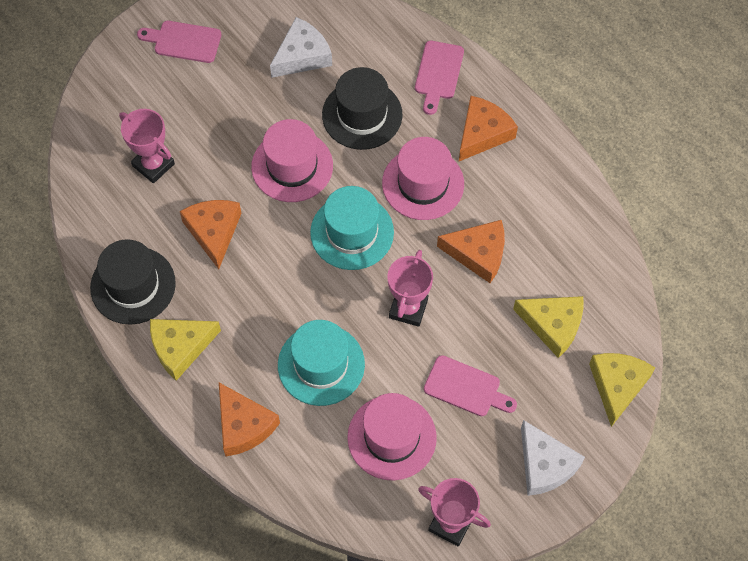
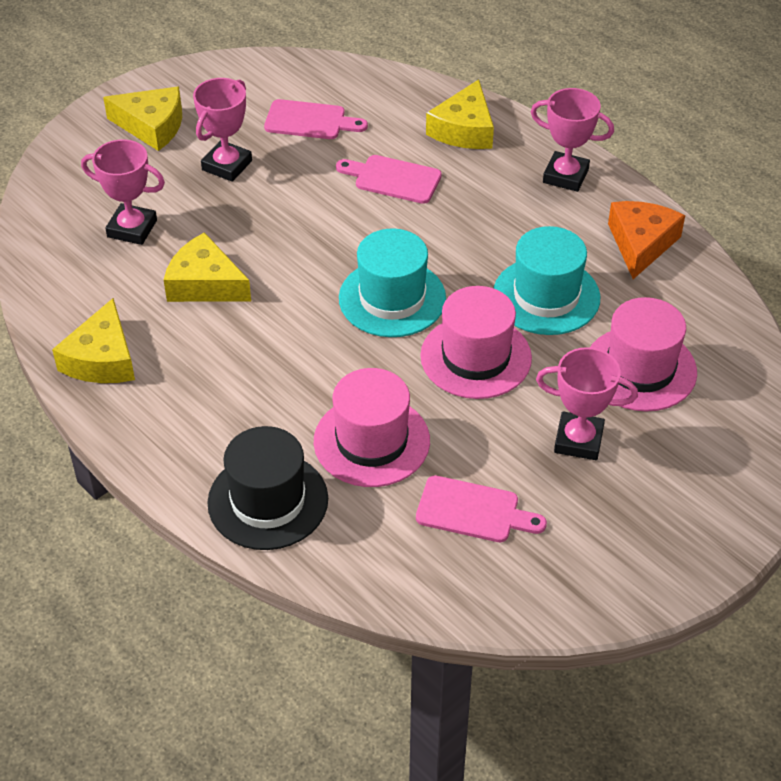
black hat: [90,239,176,325] [322,67,402,150] = 2 -> [207,426,328,550] = 1
orange cheese: [180,200,241,269] [219,383,280,456] [437,220,505,283] [459,96,518,161] = 4 -> [608,201,685,279] = 1
pink trophy: [119,109,175,183] [387,250,433,327] [418,478,491,546] = 3 -> [81,139,165,245] [193,78,252,182] [531,88,614,192] [536,347,638,460] = 4
white cheese: [270,17,332,78] [521,420,585,496] = 2 -> none = 0
yellow cheese: [150,319,221,381] [513,296,584,358] [589,353,655,427] = 3 -> [52,298,135,383] [103,87,182,151] [164,232,251,302] [426,79,494,149] = 4

